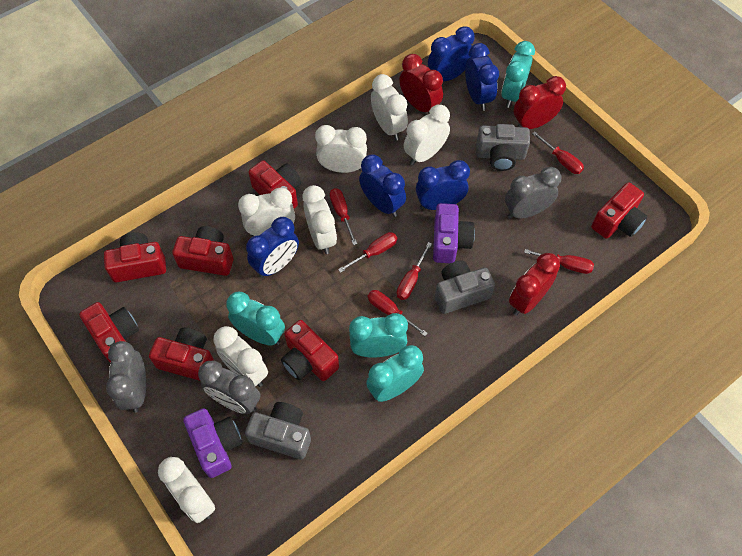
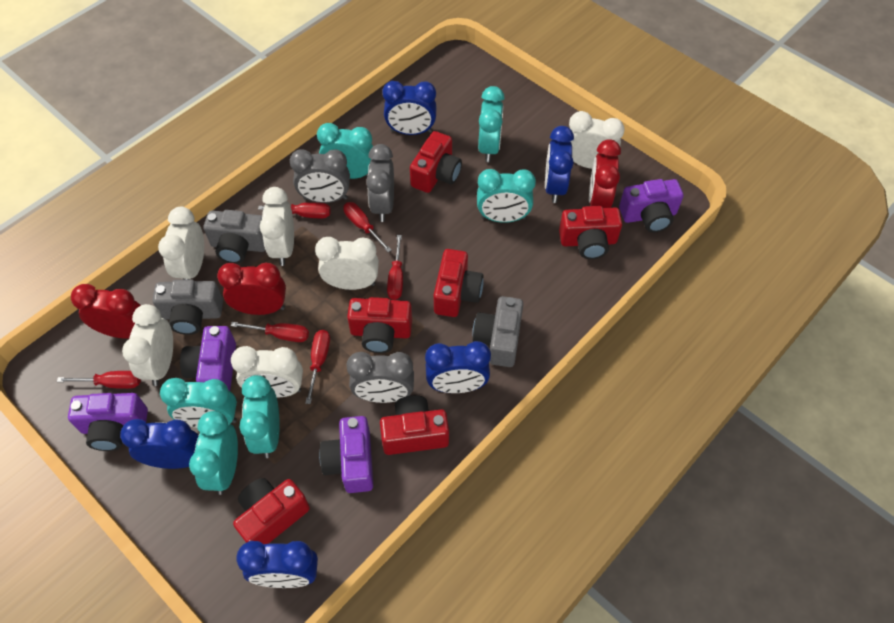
purple camera: [183,408,242,478] [433,203,475,263] = 2 -> [68,393,148,451] [180,326,236,391] [319,416,373,493] [619,179,684,233] = 4
red camera: [79,302,139,363] [104,232,166,282] [149,328,214,381] [172,226,234,276] [248,160,301,209] [281,320,339,381] [591,182,648,239] = 7 -> [233,478,310,544] [347,297,412,353] [380,395,449,455] [410,131,462,193] [433,249,484,317] [559,206,622,259] = 6
turquoise clock: [226,292,285,346] [349,313,408,358] [366,345,424,402] [501,41,535,108] = 4 -> [160,378,237,428] [189,411,238,495] [239,375,280,458] [317,123,373,179] [477,169,536,223] [478,86,505,162] = 6
white clock: [158,457,215,523] [213,326,268,387] [238,188,295,236] [303,185,337,254] [315,125,367,173] [371,74,408,140] [404,105,450,165] = 7 -> [122,304,173,386] [158,207,204,280] [231,346,303,398] [260,187,294,266] [315,237,379,290] [569,111,625,169] = 6

